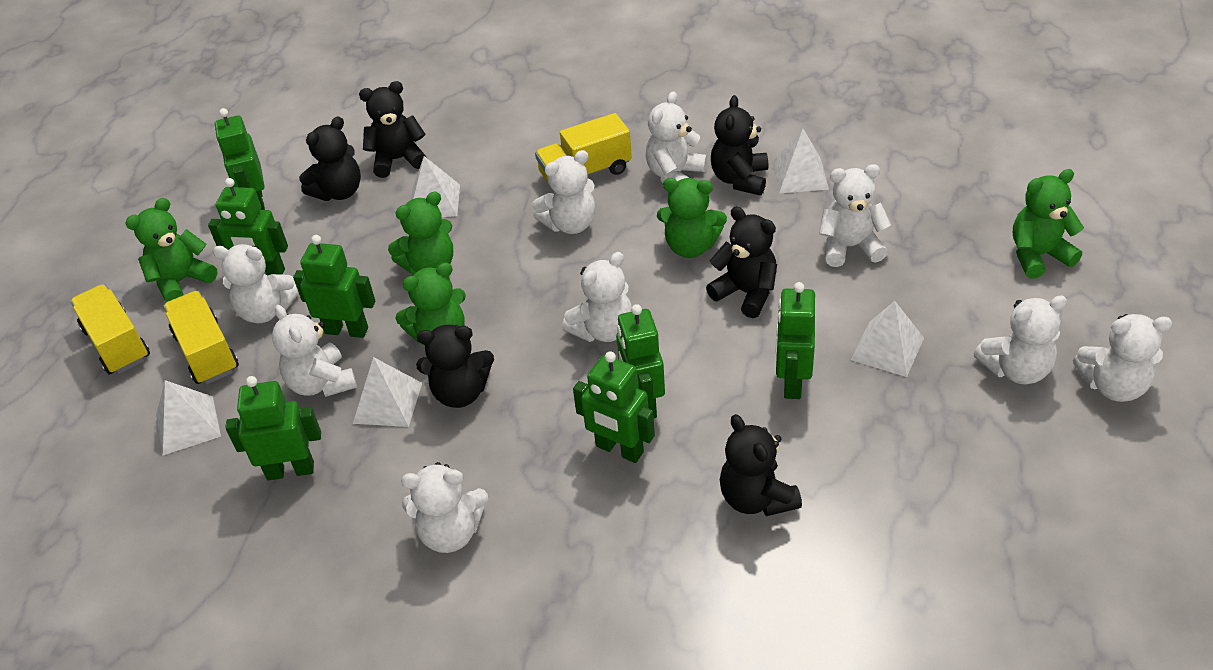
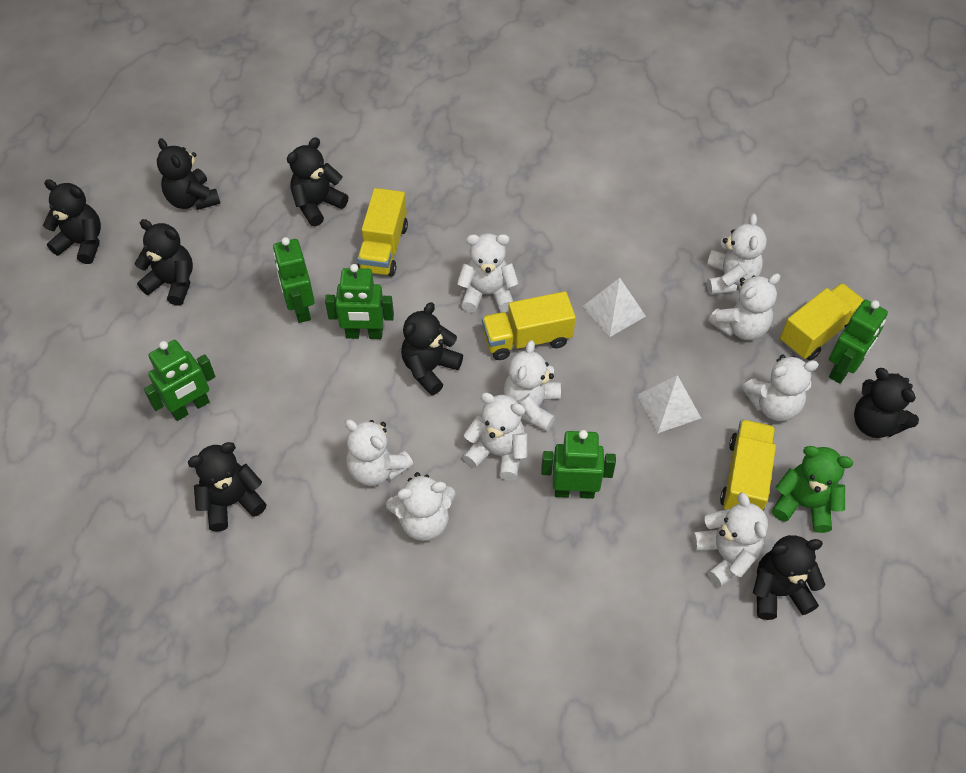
black teddy bear: [299,116,361,201] [359,81,427,178] [416,325,494,408] [706,207,777,318] [711,95,769,195] [720,414,802,516] = 6 -> [43,179,101,264] [135,219,193,306] [157,138,221,210] [188,442,267,532] [287,137,348,226] [401,302,463,395] [753,535,825,620] [854,368,919,438] = 8
green robot: [208,178,288,276] [215,108,265,210] [225,376,321,481] [293,235,375,338] [573,351,655,463] [616,304,665,418] [776,282,815,399] = 7 -> [144,340,216,421] [273,237,315,323] [325,264,394,339] [541,430,616,499] [829,300,888,383] = 5
green teddy bear: [125,198,218,302] [388,192,453,274] [395,263,466,345] [657,178,727,258] [1013,169,1084,279] = 5 -> [772,446,853,533] = 1
white pyramid: [156,380,221,455] [353,357,422,427] [411,156,460,217] [772,129,829,193] [851,301,924,377] = 5 -> [582,278,646,337] [637,375,701,433] = 2
yellow truck: [70,284,150,374] [163,291,239,384] [535,113,632,186] = 3 -> [357,188,408,277] [482,291,576,360] [720,419,776,510] [780,283,864,361] = 4

